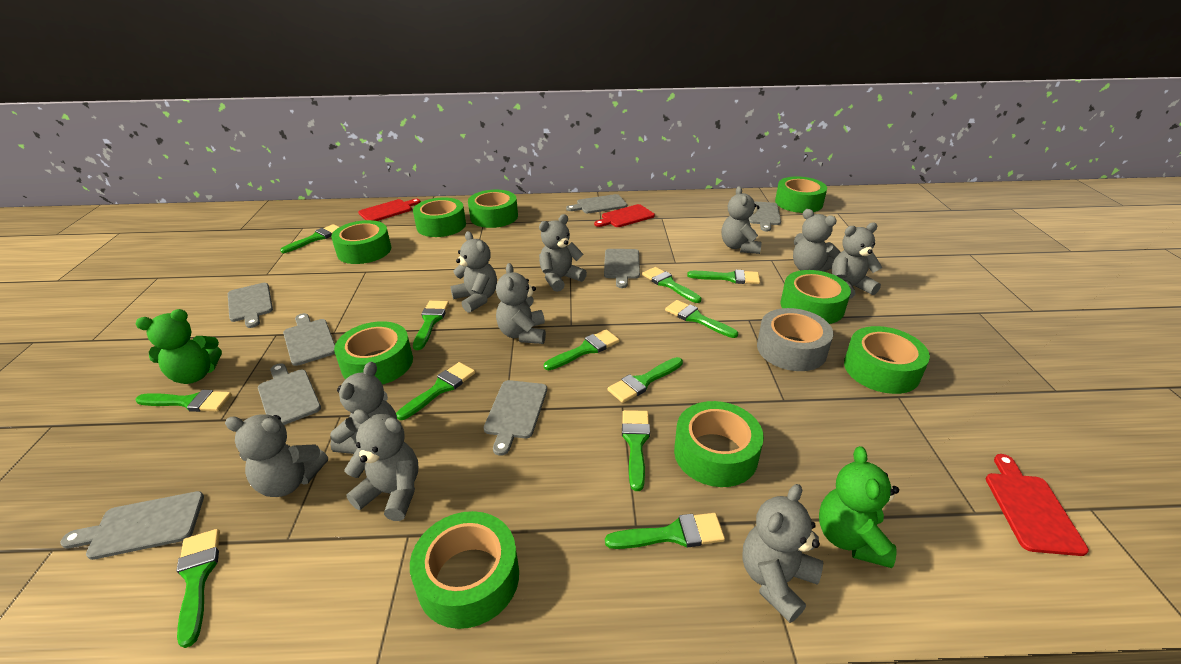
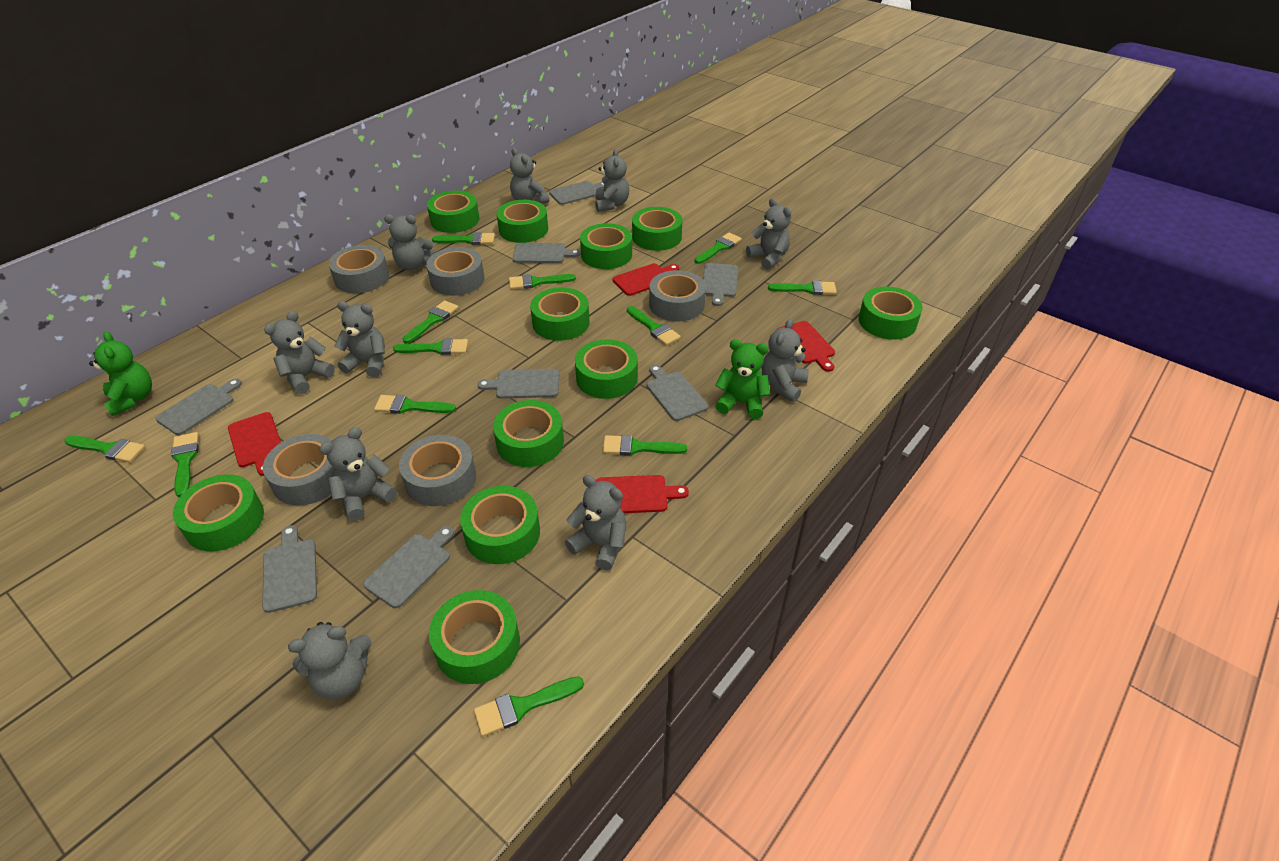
green tape: [331,220,392,264] [334,321,413,385] [410,511,519,629] [413,197,466,237] [468,190,518,228] [674,401,764,487] [775,176,827,213] [780,270,851,324] [844,326,930,394] = 9 -> [173,474,264,551] [427,191,480,233] [429,590,520,684] [460,486,540,564] [493,400,564,467] [497,200,548,243] [530,287,589,341] [575,339,638,399] [580,223,632,269] [632,207,682,251] [859,286,923,340] = 11
grey tape: [757,308,833,371] = 1 -> [263,434,334,506] [329,245,389,293] [399,435,476,506] [426,247,484,296] [649,270,706,321] = 5
red cutting board: [358,199,421,221] [594,204,655,227] [986,454,1089,556] = 3 -> [228,412,281,476] [596,475,689,513] [613,263,679,296] [777,321,835,372] = 4

